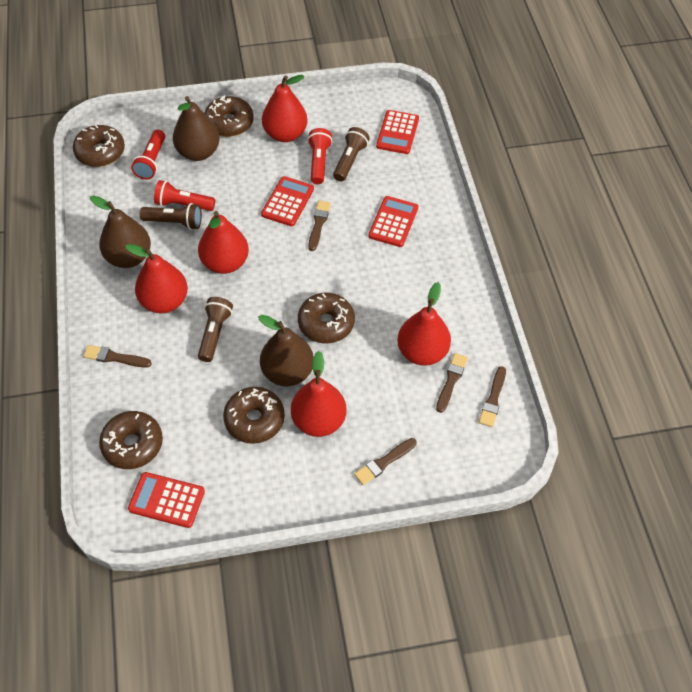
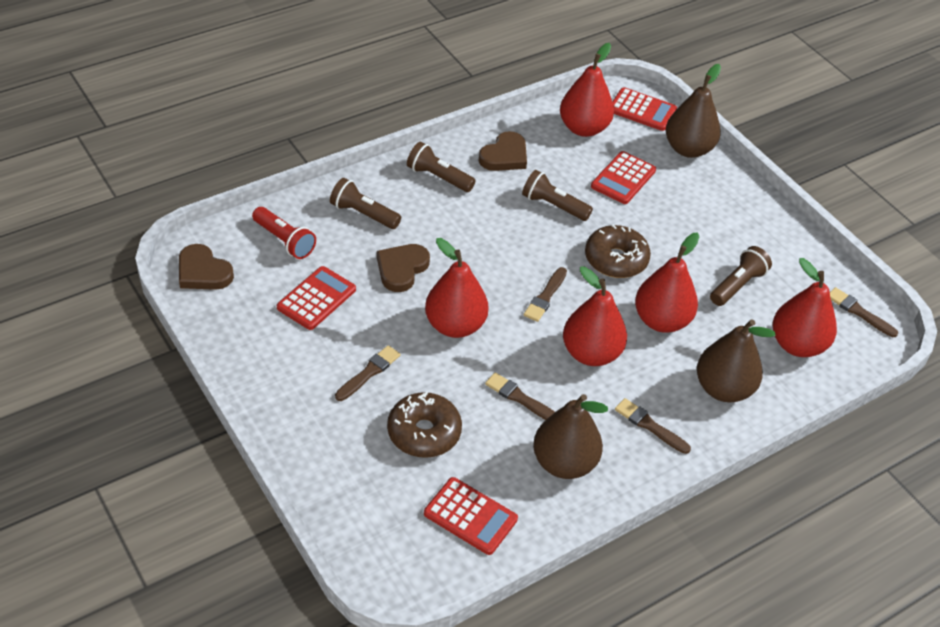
brown donut: [73,125,125,167] [99,411,163,469] [204,96,254,137] [223,387,285,444] [298,293,355,343] = 5 -> [387,392,462,458] [585,225,651,278] = 2
brown flashlight: [140,203,202,230] [198,297,233,362] [333,127,370,181] = 3 -> [330,178,401,229] [407,141,476,192] [522,170,593,221] [710,246,772,306] = 4
brown heart: none = 0 -> [179,244,234,290] [377,244,430,292] [478,131,527,171] = 3
red flashlight: [131,129,165,179] [154,180,215,211] [308,128,333,184] = 3 -> [252,207,316,259] = 1

